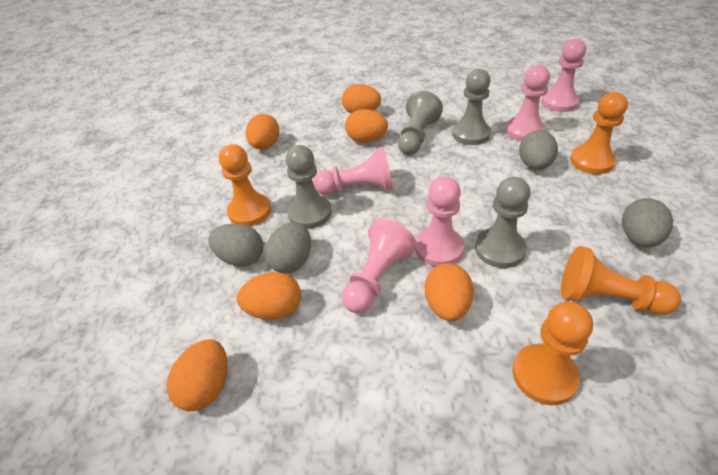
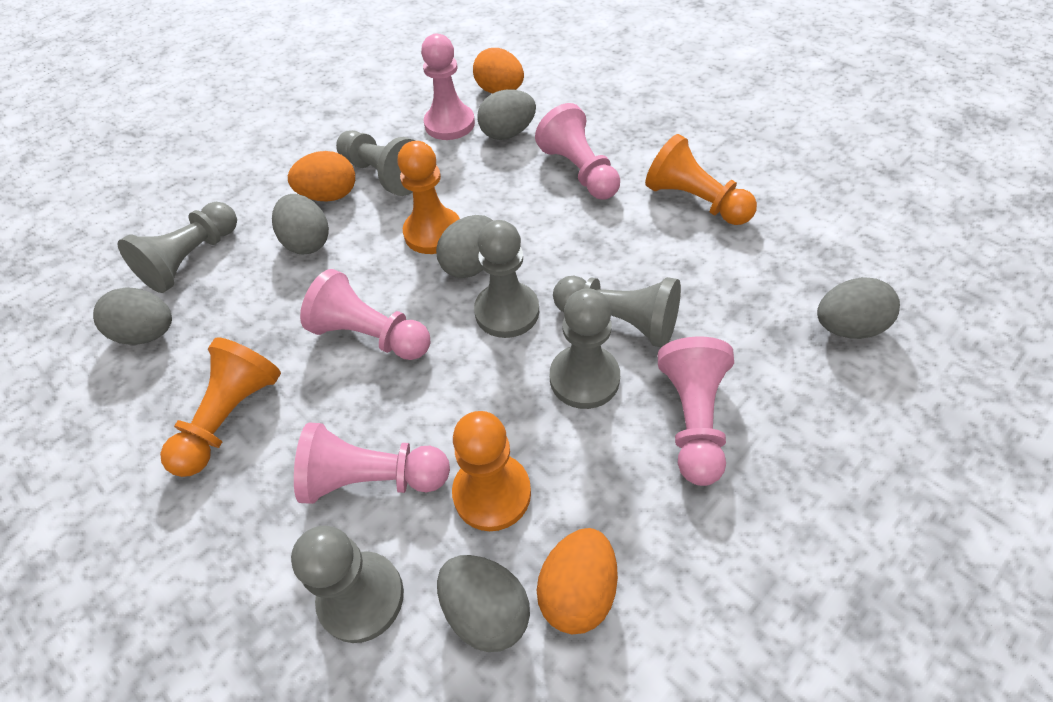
grey egg: [209,223,263,267] [265,222,311,274] [519,130,558,170] [622,198,673,247] = 4 -> [93,287,172,345] [272,194,329,255] [436,215,493,278] [437,555,530,652] [477,89,536,140] [817,277,900,339] = 6
grey pawn: [286,145,332,229] [398,91,443,155] [452,69,491,145] [475,177,530,268] = 4 -> [117,202,237,293] [291,526,404,643] [336,130,415,196] [474,220,539,338] [550,288,620,409] [553,276,681,347] = 6
orange egg: [167,339,228,411] [237,272,301,320] [246,114,280,149] [342,84,381,113] [345,109,388,142] [425,263,474,321] = 6 -> [288,151,355,202] [473,48,524,94] [537,528,618,634] = 3

